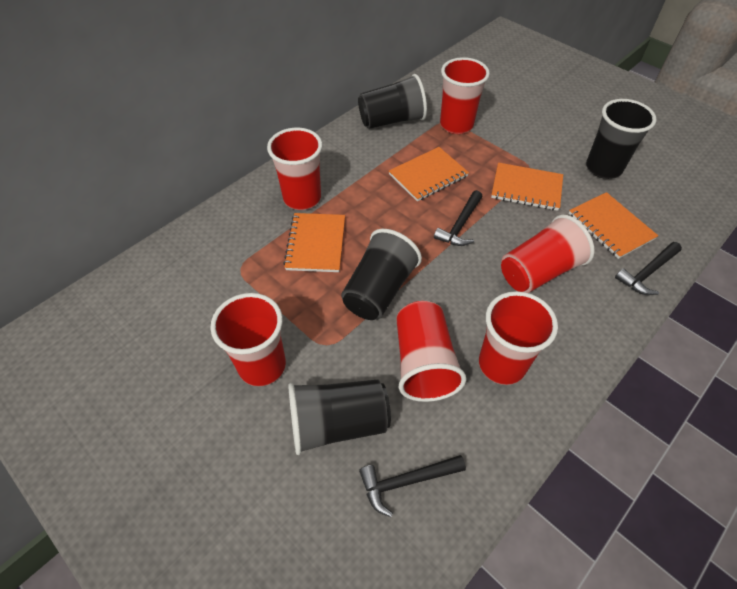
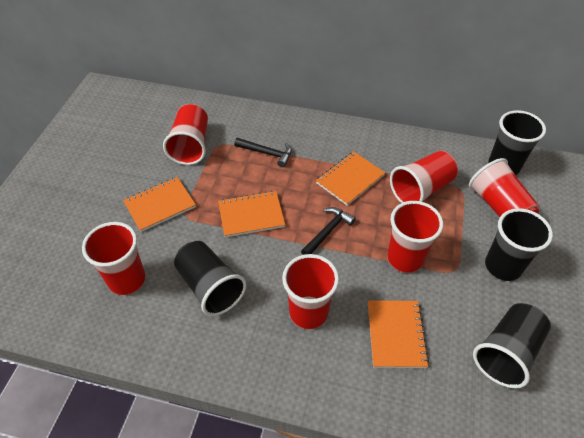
black hammer: [359,455,466,517] [434,190,483,246] [615,242,682,295] = 3 -> [234,138,292,167] [301,207,356,255] = 2

